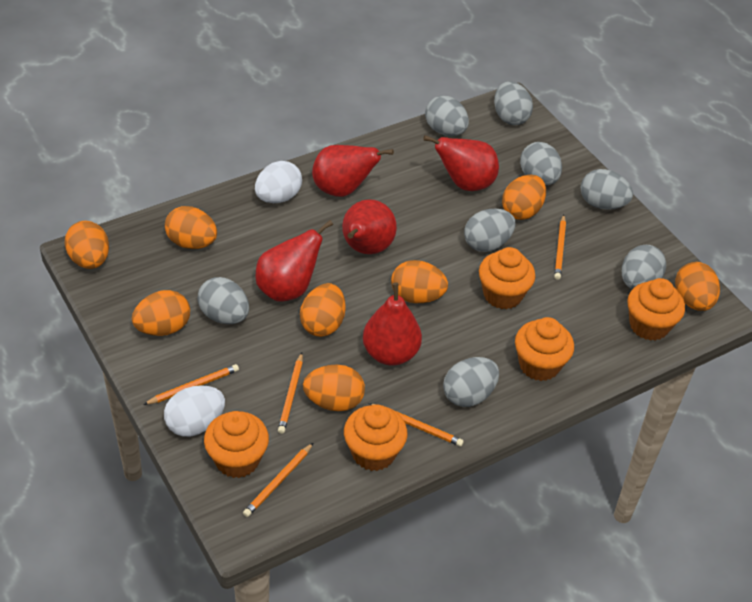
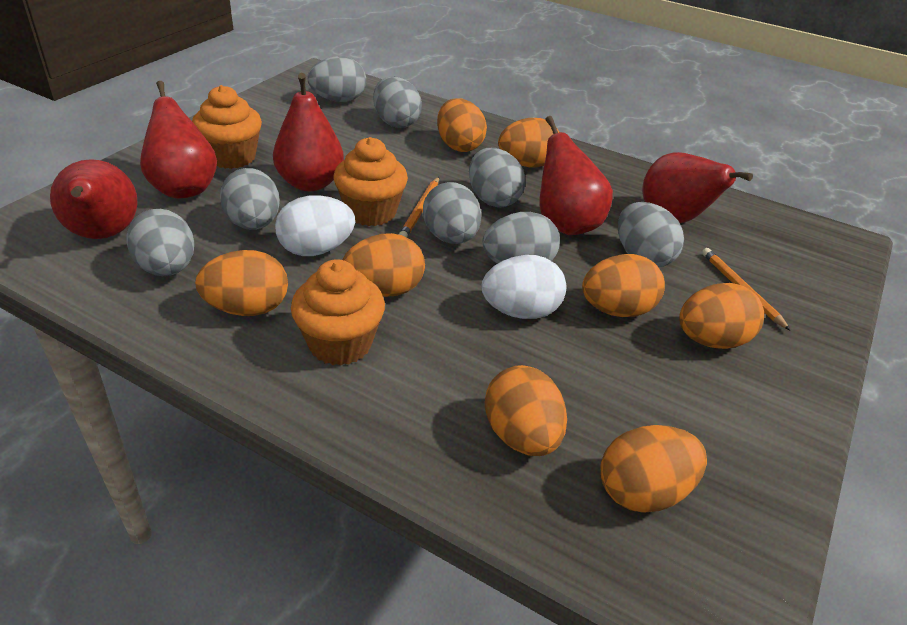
orange cupcake: [204,411,269,478] [344,405,407,471] [479,247,535,309] [515,317,574,381] [628,278,685,341] = 5 -> [192,85,262,169] [291,259,385,366] [334,137,408,226] = 3
orange pencil: [143,364,239,405] [243,443,313,517] [278,353,303,434] [368,403,464,446] [554,215,566,280] = 5 -> [399,177,439,237] [702,248,791,331] = 2

